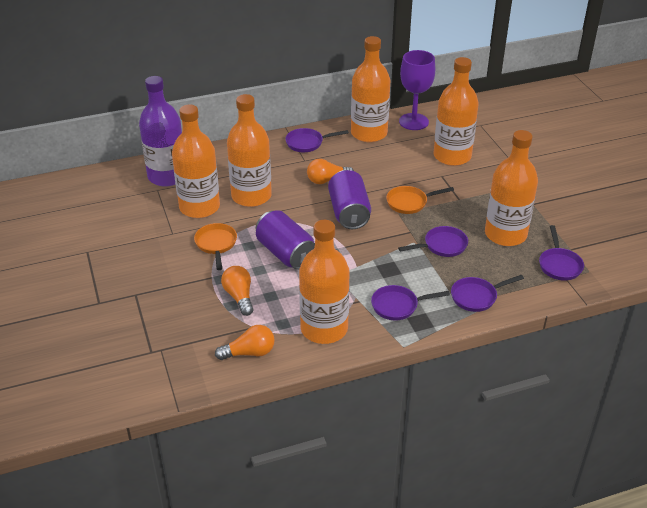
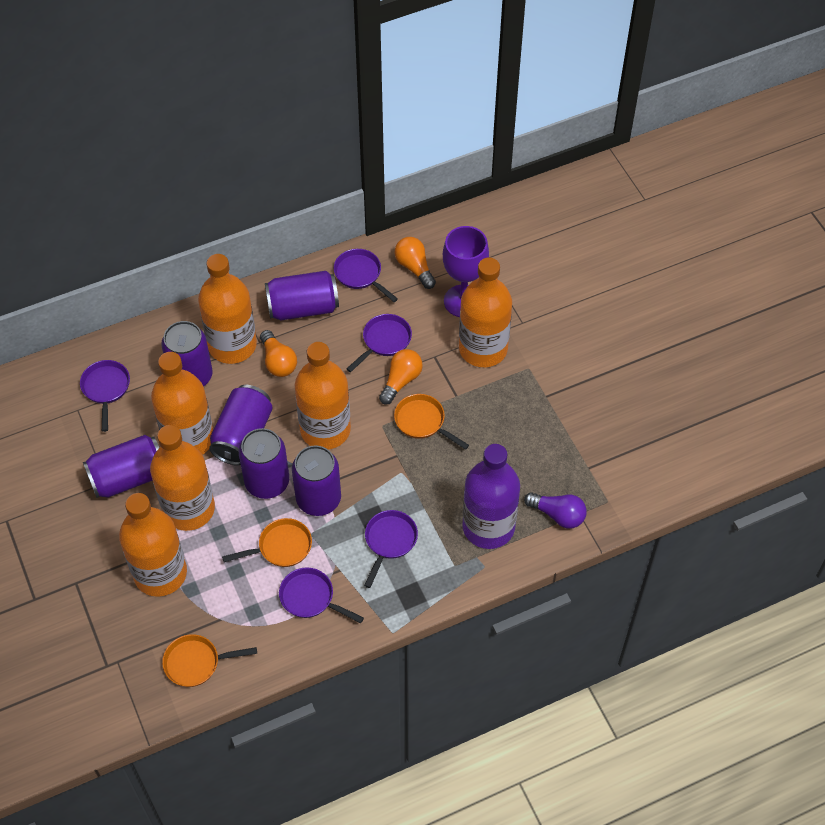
orange pan: [194,223,237,270] [386,186,454,214] = 2 -> [162,634,257,687] [222,518,312,567] [394,394,469,450] = 3
purple can: [256,210,315,270] [328,170,371,229] = 2 -> [83,435,159,498] [161,321,213,386] [209,385,273,465] [239,428,289,499] [265,271,339,320] [292,445,341,516] = 6
purple light bulb: none = 0 -> [524,492,586,529] = 1

